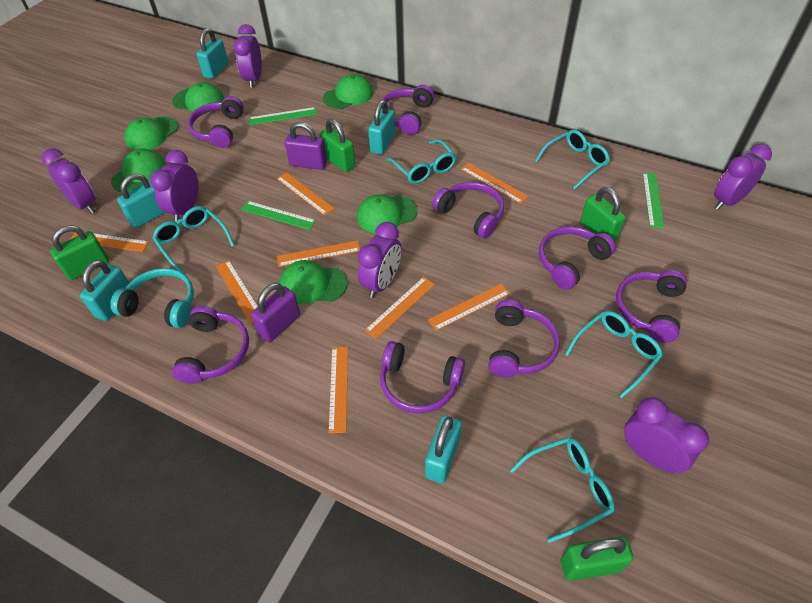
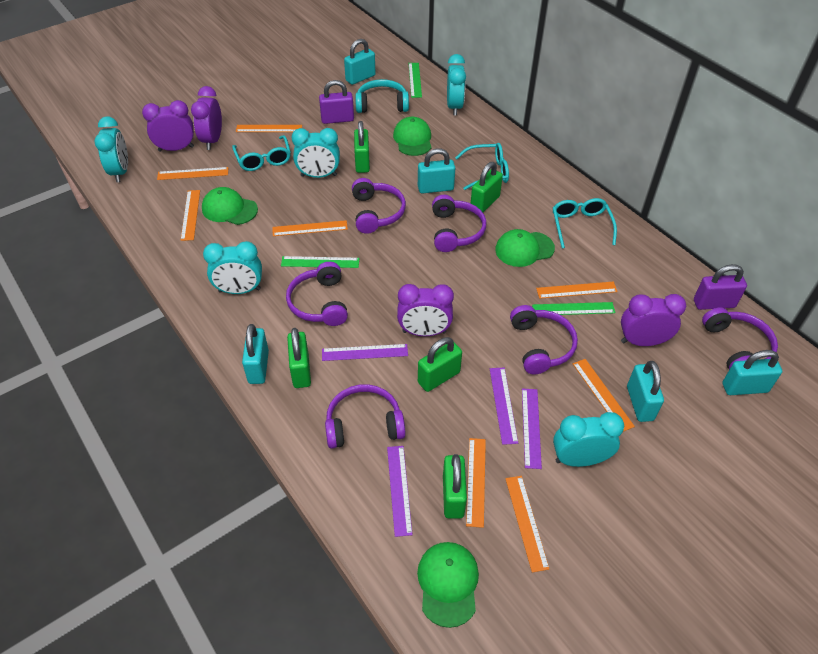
green cap: [111,149,166,192] [125,117,178,150] [172,82,224,113] [280,260,347,304] [323,74,373,109] [357,194,417,234] = 6 -> [202,187,258,225] [393,117,431,156] [417,542,479,628] [495,229,555,267] = 4
green padlock: [50,225,109,280] [320,118,355,172] [561,536,634,581] [580,187,626,242] = 4 -> [287,328,311,388] [354,121,370,173] [418,337,462,392] [443,454,467,519] [471,162,503,212] = 5
purple clock: [41,148,96,214] [150,150,198,222] [233,24,262,88] [358,222,401,298] [624,397,709,473] [714,144,772,210] = 6 -> [142,100,194,152] [191,86,222,150] [397,284,454,336] [621,294,686,346] = 4
purple headphones: [172,306,249,384] [188,96,244,148] [380,341,465,414] [381,85,434,135] [432,182,504,239] [488,299,560,378] [539,226,616,290] [616,270,687,343] = 8 -> [286,262,348,326] [325,384,406,449] [352,178,406,234] [432,195,486,252] [510,305,578,374] [702,307,778,370] = 6
purple ruler: none = 0 -> [322,344,408,361] [387,446,413,537] [490,368,518,445] [522,388,542,469] = 4
turquoise clock: none = 0 -> [94,116,128,182] [203,241,262,294] [292,128,340,178] [447,54,466,115] [553,412,624,467] = 5
turquoise glasses: [152,206,235,274] [387,139,456,184] [510,437,615,543] [535,130,610,189] [565,311,663,398] = 5 -> [232,135,291,171] [455,143,509,190] [553,198,617,249] = 3

